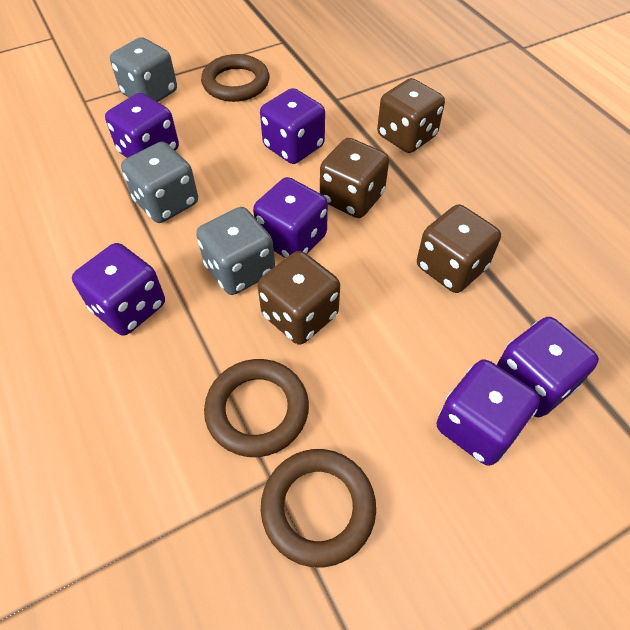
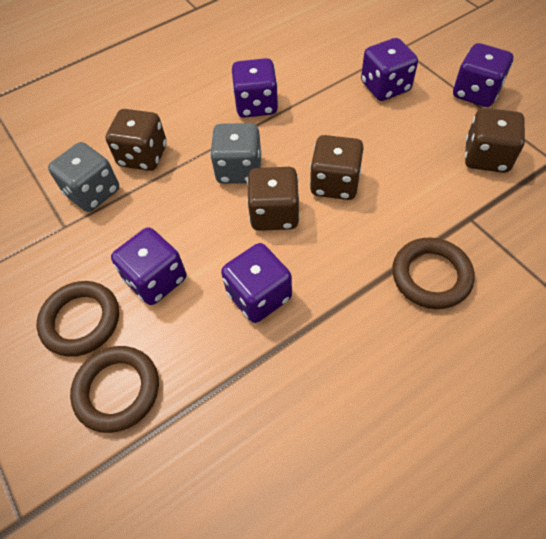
grey dice: [110,37,177,102] [121,142,198,223] [196,207,275,295] = 3 -> [48,142,119,212] [210,123,262,184] = 2
purple dice: [72,243,165,336] [105,93,179,158] [253,177,328,258] [260,88,325,164] [437,359,540,466] [497,317,599,417] = 6 -> [111,227,186,305] [221,243,292,323] [232,58,278,118] [361,38,418,101] [453,43,513,107] = 5

